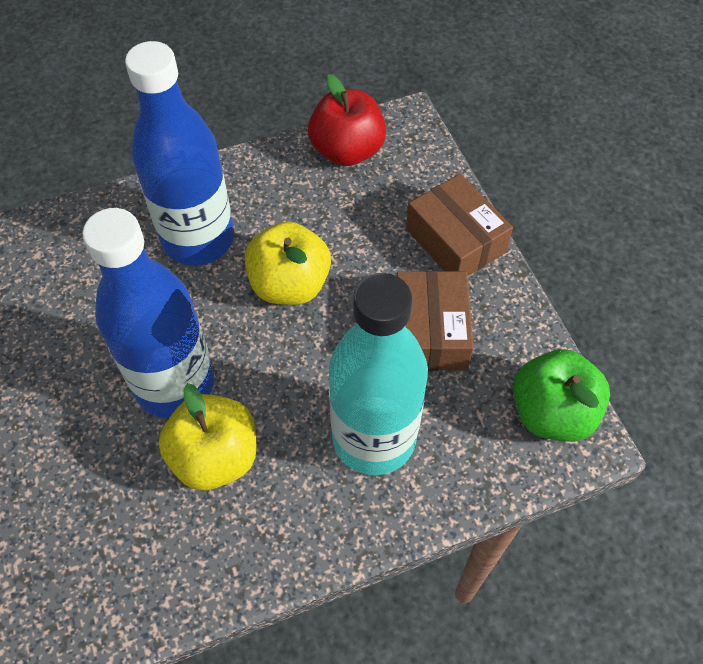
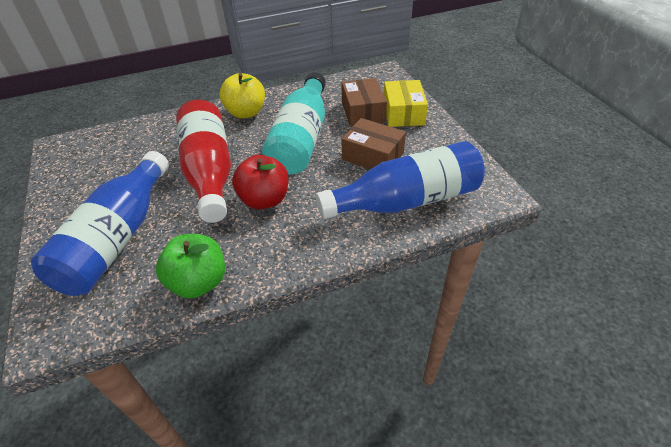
red bottle: none = 0 -> [176,100,231,223] = 1
yellow apple: [159,383,256,490] [245,222,331,305] = 2 -> [219,73,265,119] = 1
yellow box: none = 0 -> [384,80,428,127] = 1

